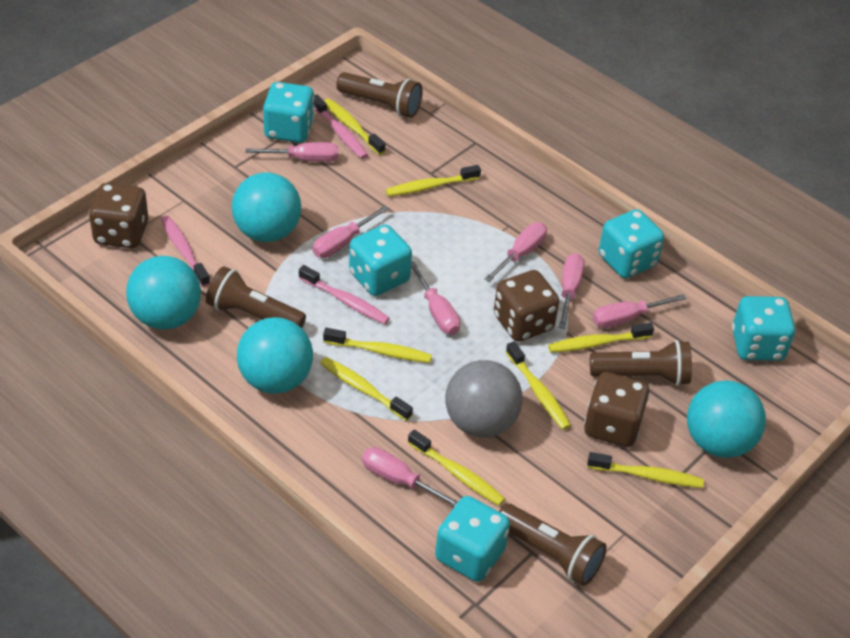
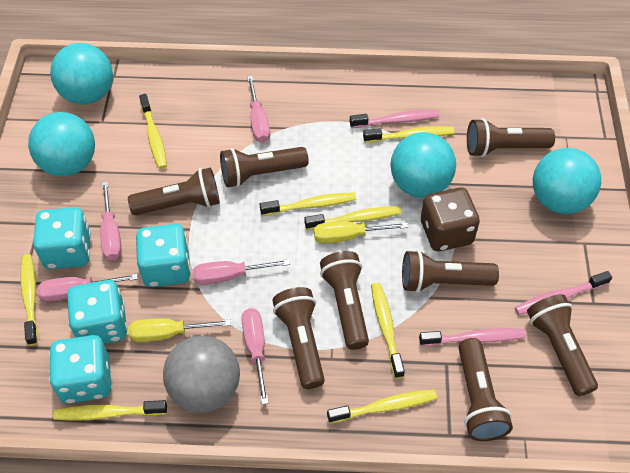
brown dice: [89,183,148,248] [494,270,559,342] [584,372,650,447] = 3 -> [421,187,480,251] = 1
brown flashlight: [206,266,306,328] [336,72,422,118] [499,504,607,586] [590,340,692,386] = 4 -> [128,167,220,215] [220,147,309,187] [272,287,325,389] [320,251,369,350] [402,250,499,293] [459,338,513,441] [467,118,555,157] [527,294,598,396] = 8
pink screwdriver: [246,142,338,162] [313,206,389,258] [362,447,459,507] [411,261,460,335] [484,223,547,282] [559,253,585,329] [593,294,686,328] = 7 -> [37,274,138,302] [100,181,122,260] [192,259,290,285] [241,308,269,405] [247,76,270,143] = 5
turquoise dice: [263,82,314,143] [349,225,412,296] [435,496,510,582] [599,209,664,278] [732,296,796,361] = 5 -> [33,207,91,269] [49,335,111,404] [67,280,128,344] [136,224,191,287] = 4
yellow screwdriver: none = 0 -> [128,318,231,342] [314,221,408,244] = 2

